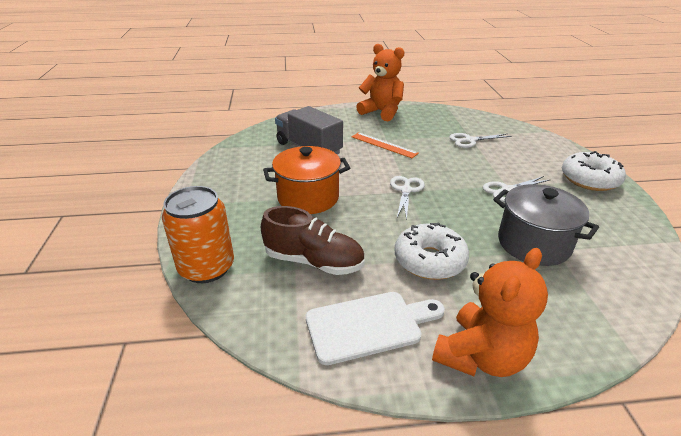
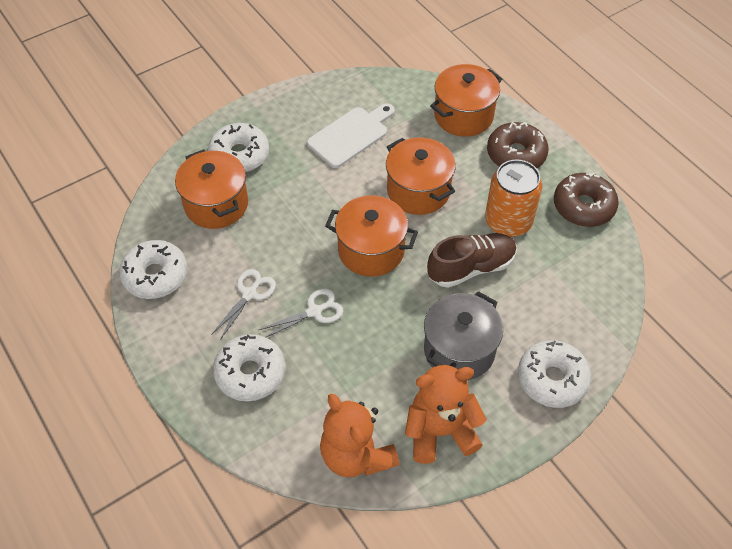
brown donut: none = 0 -> [487,122,549,168] [554,173,619,227] = 2
grey truck: [275,106,343,154] = 1 -> none = 0
orange pot: [263,146,350,214] = 1 -> [175,149,248,229] [325,196,418,277] [386,137,456,215] [430,64,502,137] = 4
orange ruler: [351,132,419,158] = 1 -> none = 0
white donut: [395,223,469,280] [562,151,626,191] = 2 -> [119,240,188,299] [208,123,269,172] [213,334,286,402] [518,340,591,408] = 4
white scissors: [390,176,425,220] [449,133,511,148] [483,176,551,202] = 3 -> [211,269,276,340] [259,289,343,337] = 2

